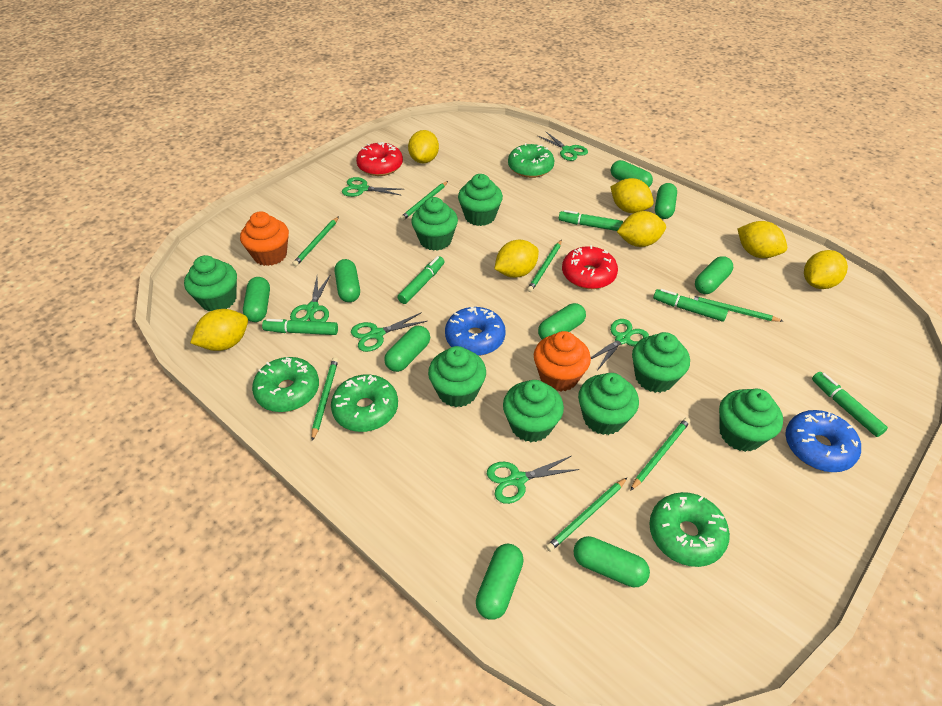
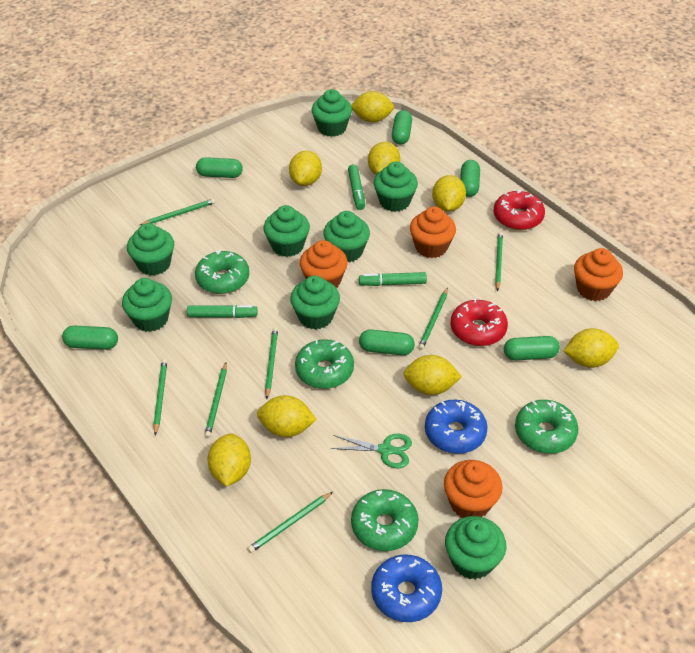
green capsule: [243,277,270,322] [335,259,360,302] [384,326,430,372] [476,543,524,620] [538,303,586,339] [574,536,650,587] [611,160,653,187] [655,183,677,219] [695,256,733,294] = 9 -> [62,326,118,350] [196,157,243,178] [359,329,415,355] [392,110,412,145] [460,160,480,197] [504,336,560,361] = 6
green marker: [262,319,338,335] [398,256,444,304] [559,210,623,231] [653,289,728,322] [812,372,888,437] = 5 -> [187,305,258,318] [348,164,365,210] [359,272,427,286] = 3
green scissors: [290,274,331,322] [342,177,403,197] [351,312,427,352] [487,456,579,504] [538,131,588,161] [591,319,649,371] = 6 -> [330,434,412,469] = 1
orange cupcake: [240,211,289,266] [534,331,591,392] = 2 -> [300,240,348,288] [410,207,456,258] [444,460,503,518] [574,248,623,301] = 4
yellow lemon: [190,309,248,351] [408,130,439,164] [495,240,539,278] [610,178,654,213] [617,211,666,247] [738,221,787,258] [804,250,848,289] = 7 -> [207,433,251,486] [257,395,317,437] [289,151,322,186] [351,91,394,123] [368,142,400,175] [403,355,462,395] [432,175,466,212] [564,328,619,368] = 8

